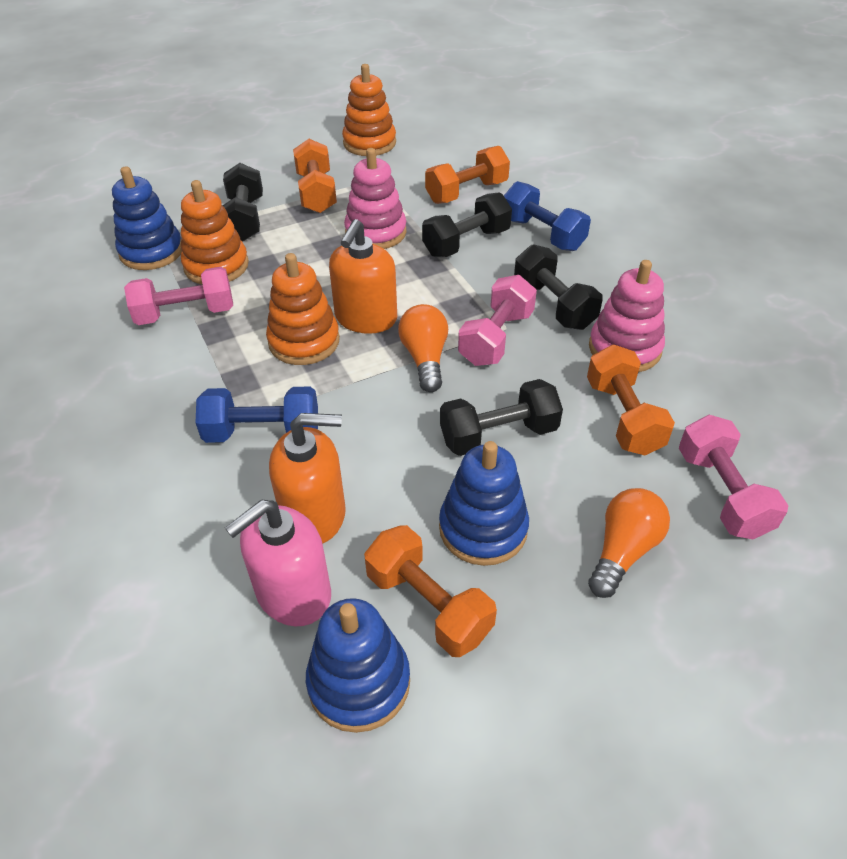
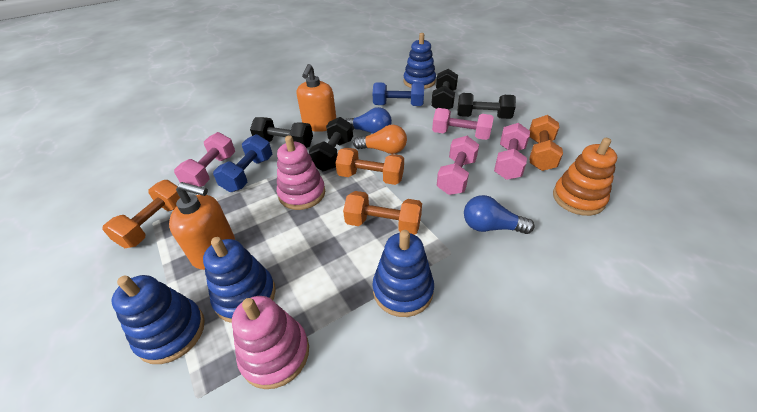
blue light bulb: none = 0 -> [345,107,392,134] [464,195,535,234] = 2
blue stacking toy: [112,166,182,270] [306,598,410,733] [439,441,529,566] = 3 -> [111,275,205,364] [203,237,276,323] [372,230,434,317] [403,33,436,89] = 4
orange light bulb: [398,304,448,392] [588,488,670,598] = 2 -> [353,125,407,154] = 1
orange stacking toy: [181,180,249,285] [266,253,340,365] [342,64,396,156] = 3 -> [553,138,617,216] = 1
pink dumbbell: [124,267,233,325] [458,275,537,366] [679,415,788,539] = 3 -> [174,132,235,187] [432,108,494,140] [436,136,479,195] [494,123,530,180] = 4
pink soap dispenser: [225,500,331,626] = 1 -> none = 0

